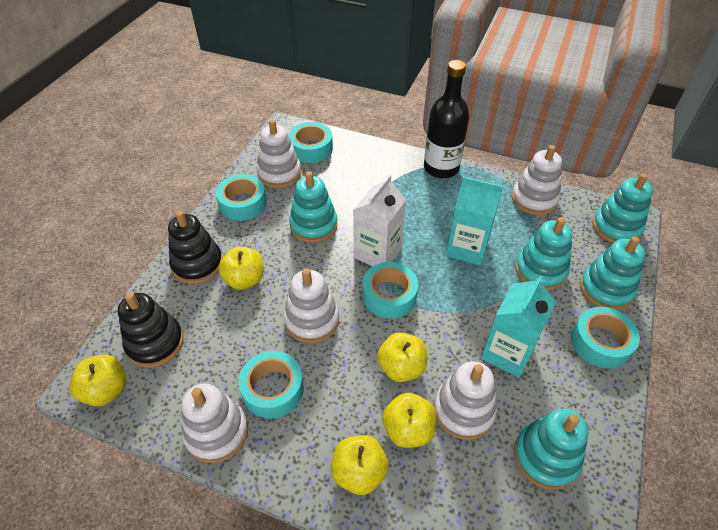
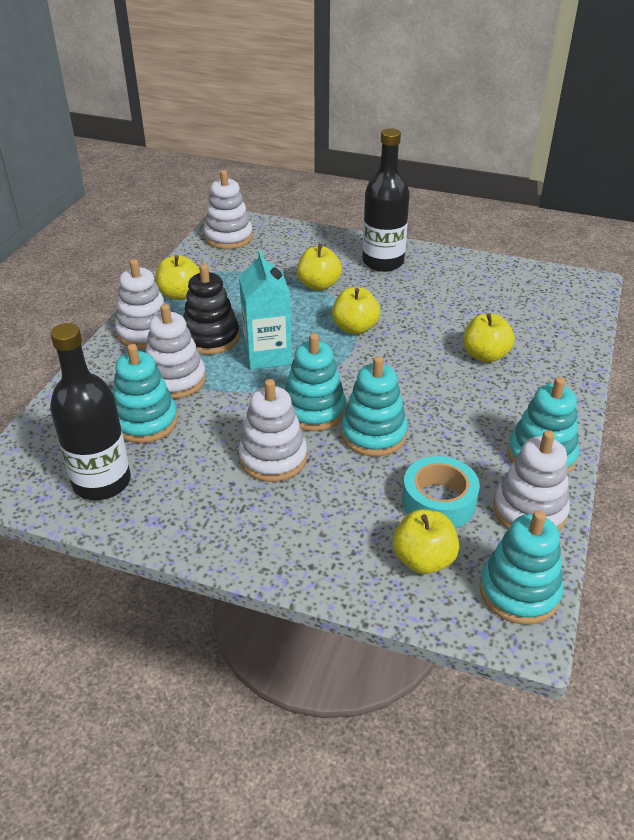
black bottle: [424,60,469,178] = 1 -> [50,323,131,500] [362,128,410,272] = 2
black stacking toy: [118,293,184,367] [168,211,222,284] = 2 -> [183,264,240,355] = 1
turquoise carton: [446,176,503,265] [481,276,556,378] = 2 -> [239,250,292,370] = 1
turquoise tape: [216,174,267,221] [238,351,304,419] [288,122,333,163] [362,262,418,319] [571,307,640,369] = 5 -> [402,456,480,528] = 1
white carton: [353,175,406,266] = 1 -> none = 0

